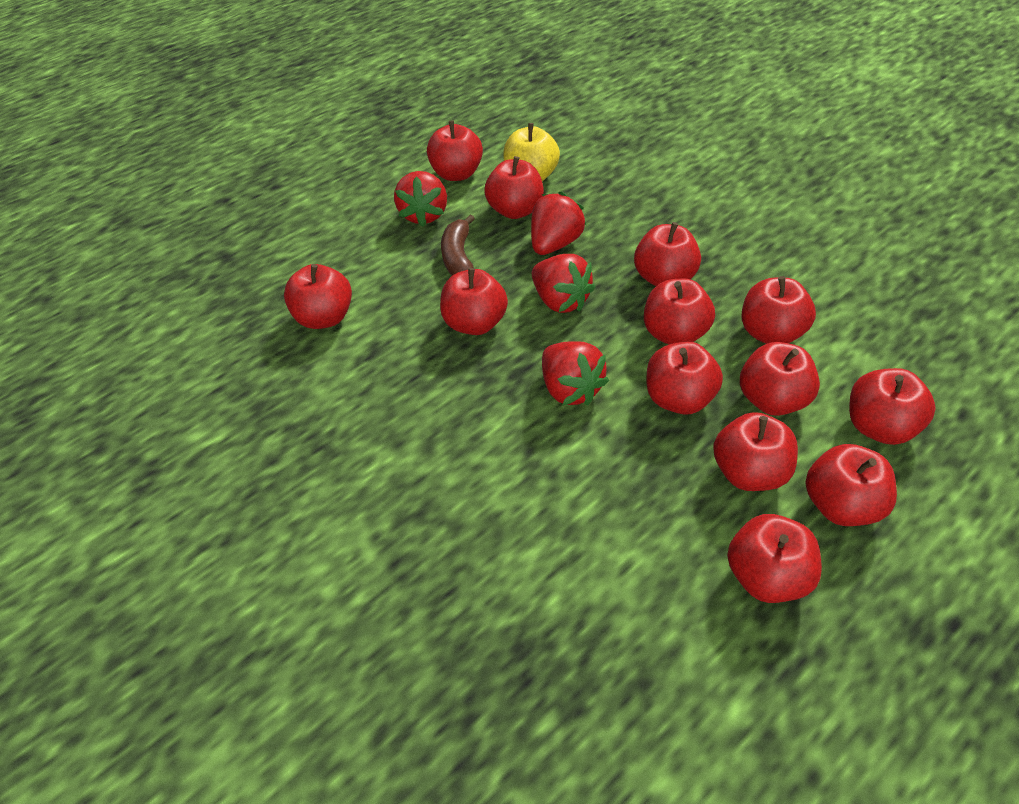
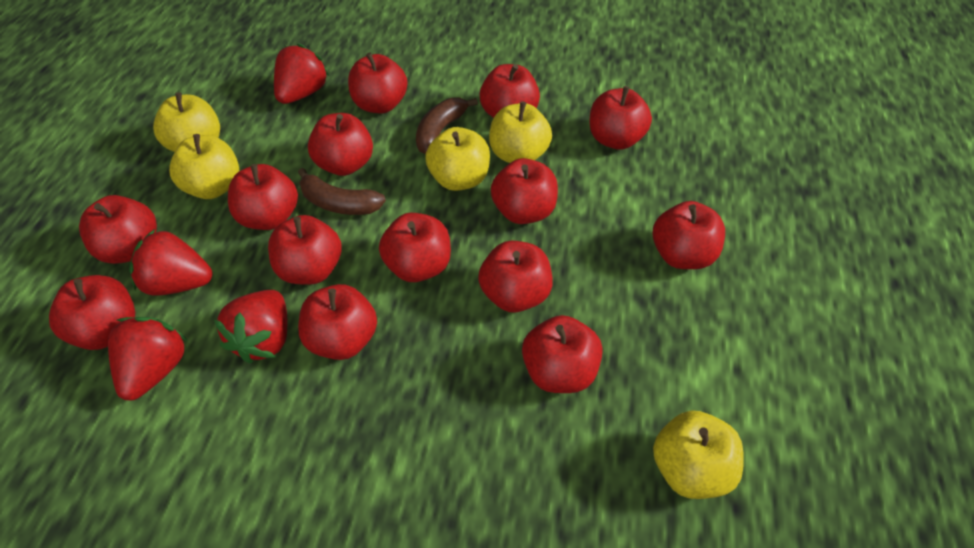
brown banana: [441,214,475,276] = 1 -> [298,168,386,215] [416,97,478,154] = 2
red apple: [284,264,352,329] [427,121,483,181] [440,268,508,335] [484,156,544,219] [634,222,701,286] [644,278,715,345] [646,341,723,414] [713,412,798,491] [727,514,822,603] [740,342,820,416] [742,276,816,344] [806,444,897,526] [849,368,936,445] = 13 -> [49,275,135,350] [79,195,157,264] [228,164,298,230] [268,215,342,285] [298,284,377,360] [308,113,373,176] [348,52,407,113] [379,213,451,282] [478,241,553,312] [480,64,540,118] [491,158,558,224] [522,315,603,393] [589,86,652,150] [653,201,725,269] = 14
yellow apple: [503,123,560,181] = 1 -> [153,92,220,152] [169,134,239,199] [425,127,490,191] [489,101,552,163] [653,410,744,499] = 5

